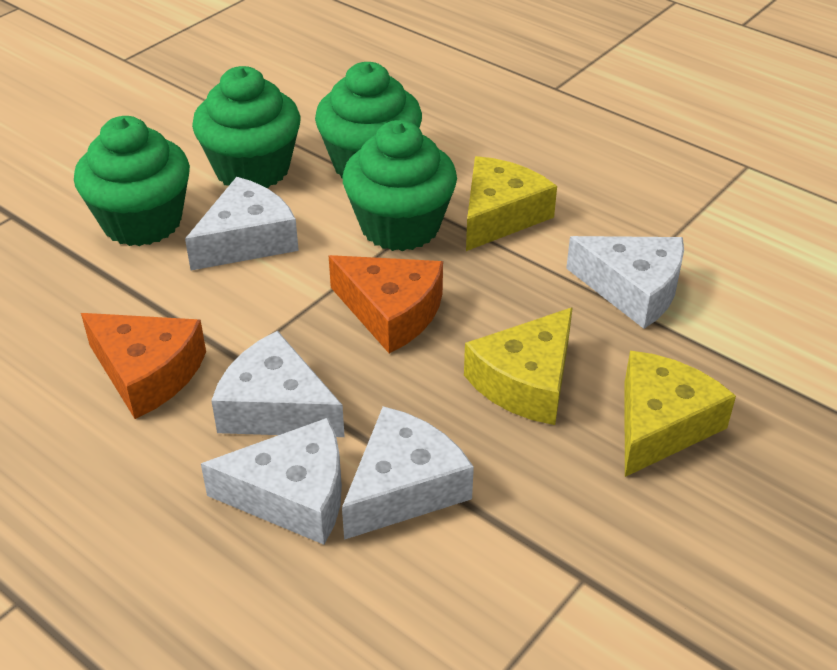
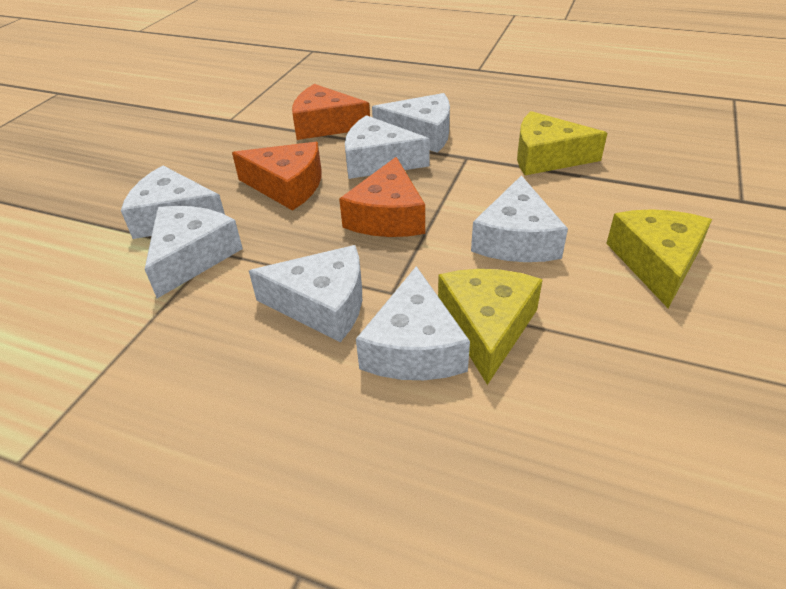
green cupcake: [74,116,190,246] [192,66,301,188] [315,62,422,178] [343,120,457,251] = 4 -> none = 0
orange cheese: [81,313,206,419] [329,255,443,353] = 2 -> [232,142,321,211] [292,84,370,140] [339,157,425,237] = 3
white cheese: [185,177,299,270] [201,418,342,545] [211,331,345,437] [342,406,474,540] [566,236,684,329] = 5 -> [121,166,225,239] [145,206,243,298] [249,245,362,342] [345,115,430,179] [356,266,470,380] [372,93,450,153] [471,175,568,262] = 7

